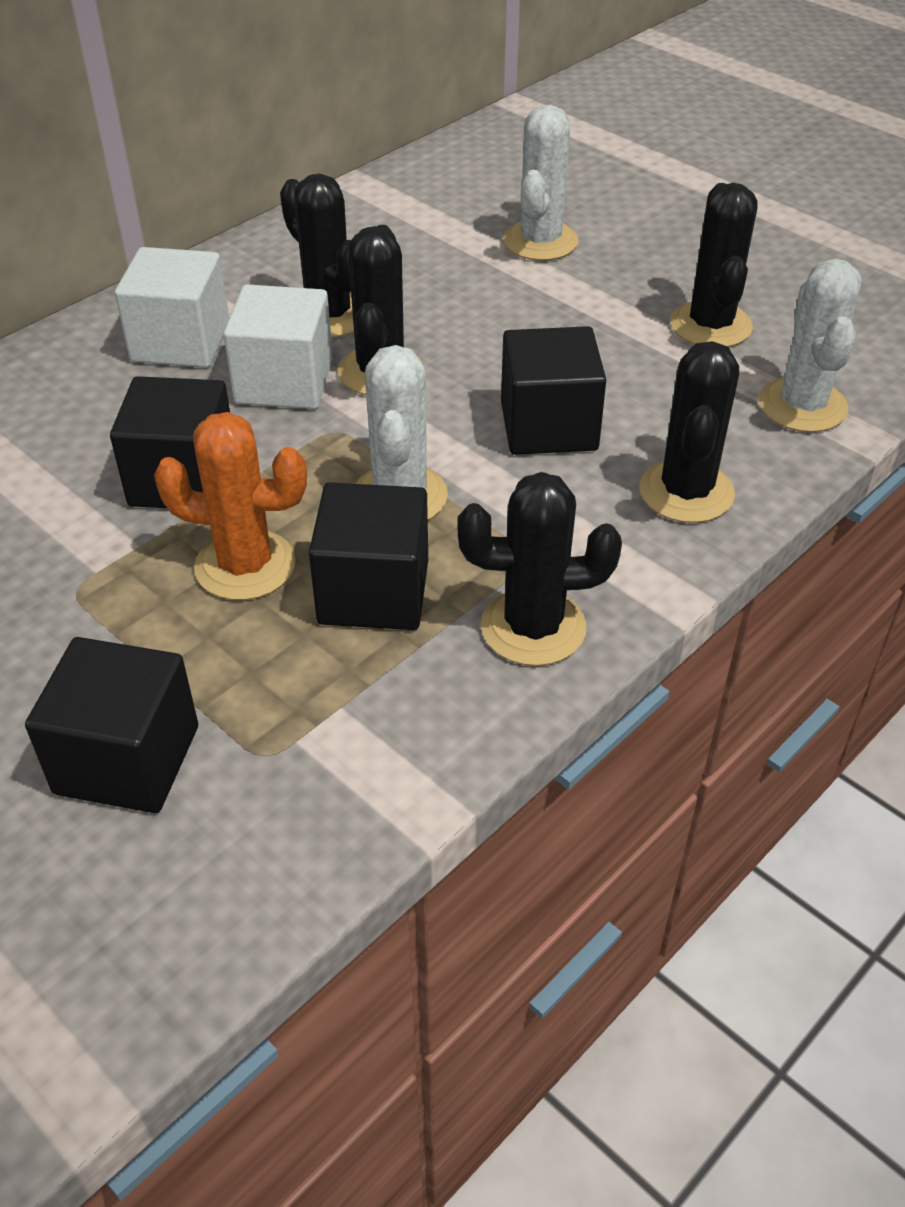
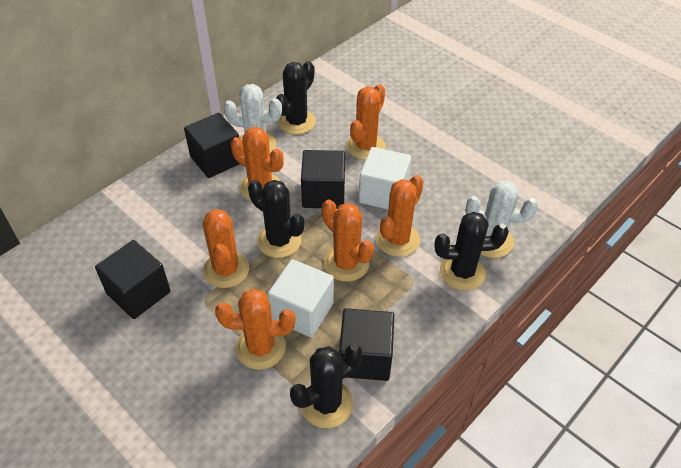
black cactus: [280,174,354,338] [338,225,422,395] [458,472,622,666] [639,341,739,523] [670,183,757,347] = 5 -> [248,180,304,258] [276,61,316,134] [290,344,362,428] [434,212,509,291] = 4
orange cactus: [154,412,307,600] = 1 -> [202,209,249,288] [215,289,295,370] [231,127,284,201] [322,199,374,282] [346,84,386,160] [376,175,424,257] = 6
white cactus: [356,345,448,520] [503,105,579,261] [759,259,862,432] = 3 -> [223,84,282,153] [465,180,538,258] = 2

